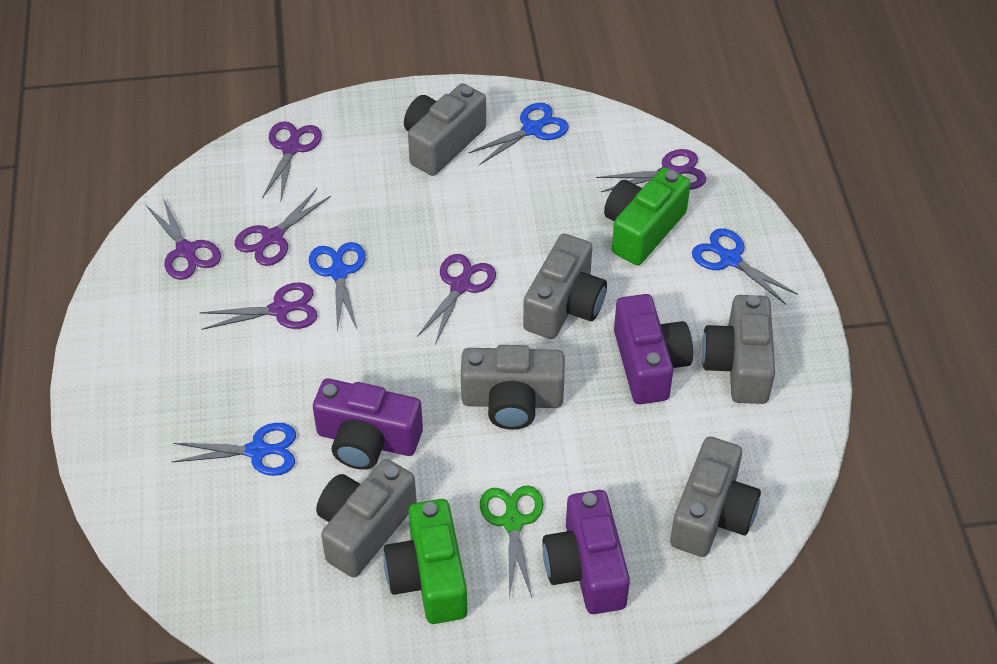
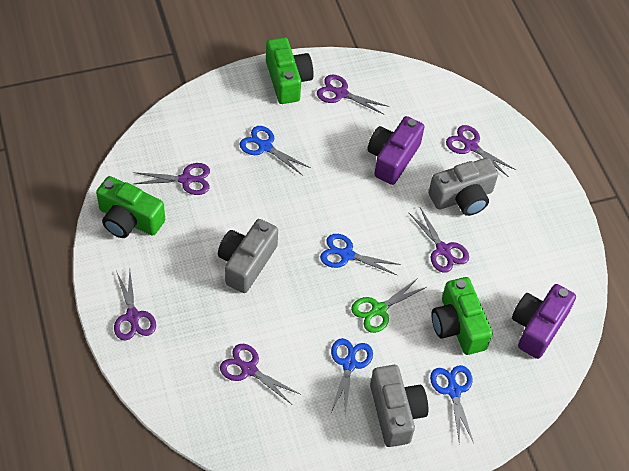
green camera: [383,499,468,624] [604,167,691,265] = 2 -> [96,176,165,238] [266,37,314,104] [432,277,493,355] = 3
grey camera: [316,459,417,577] [404,83,486,176] [461,345,565,430] [523,233,607,339] [670,437,761,557] [701,295,775,404] = 6 -> [218,219,278,293] [370,365,428,447] [429,158,498,216] = 3
purple camera: [313,379,423,470] [542,490,630,614] [614,294,693,404] = 3 -> [367,116,424,185] [512,284,576,359] = 2

